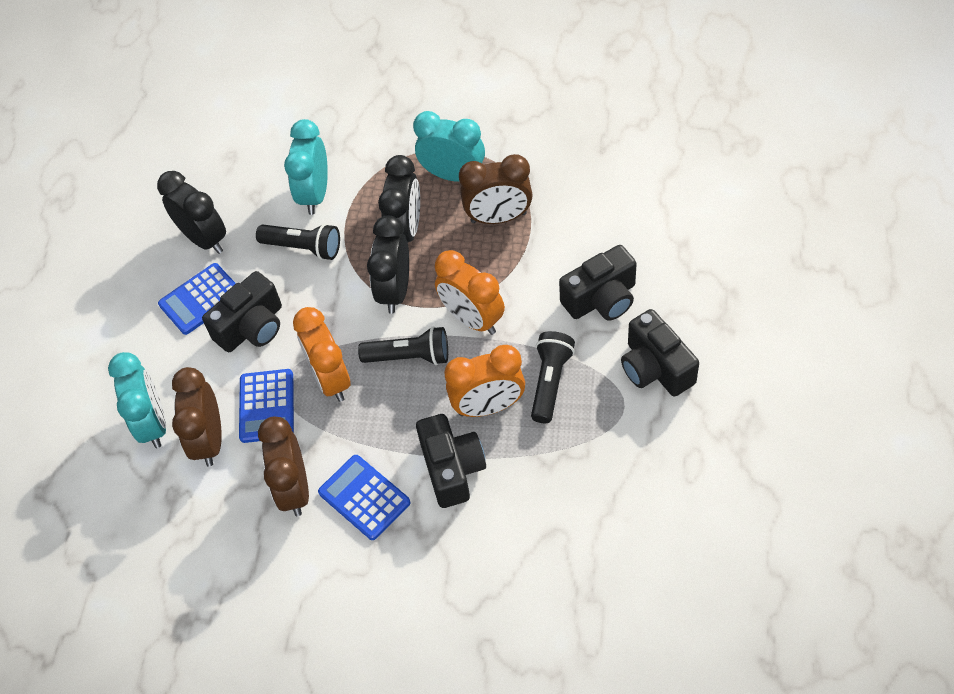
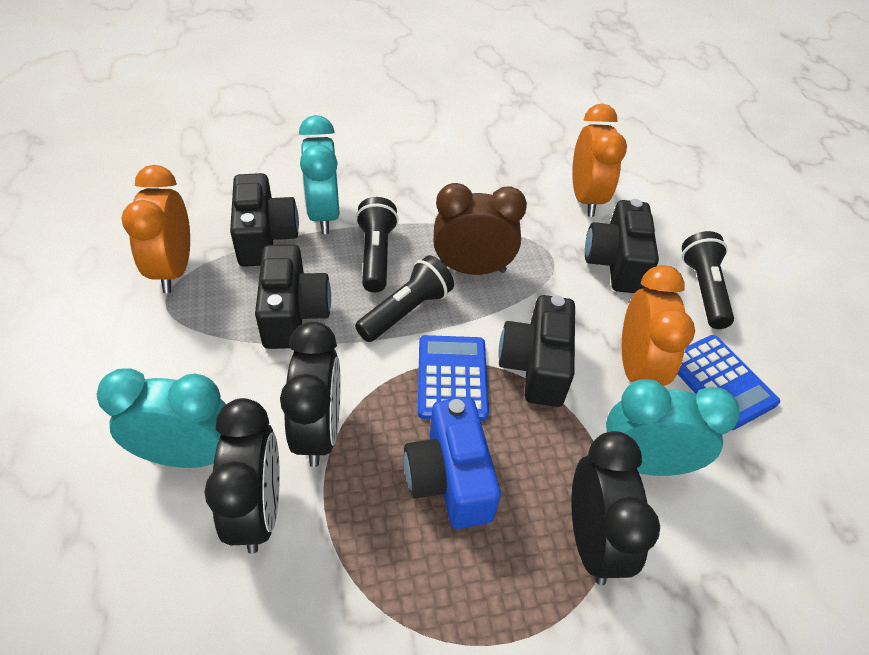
blue calculator: [158,263,236,335] [239,369,294,443] [318,455,411,540] = 3 -> [418,335,489,421] [678,335,780,430] = 2
blue camera: none = 0 -> [404,397,501,529] = 1
brown clock: [172,367,222,467] [258,417,309,516] [459,154,533,224] = 3 -> [433,183,527,275] = 1

